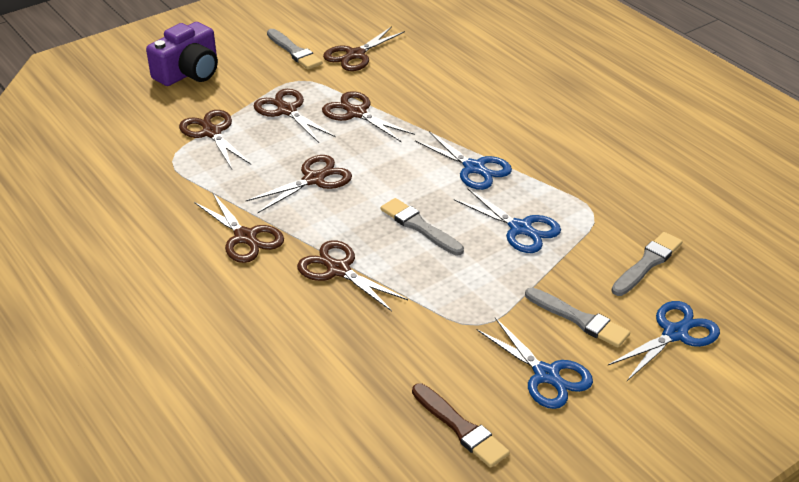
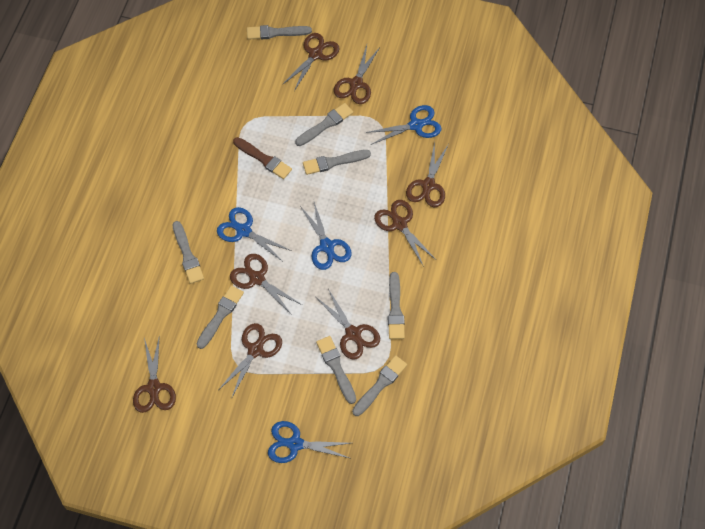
brown scissors: [179,110,251,169] [194,192,284,263] [246,155,352,213] [254,89,336,143] [297,240,408,311] [322,91,415,142] [323,27,405,71] = 7 -> [133,335,176,413] [219,323,282,399] [230,254,302,315] [282,33,339,91] [316,289,380,360] [334,45,380,104] [374,200,436,267] [406,142,449,207] = 8
grey brush: [267,29,322,70] [381,198,464,255] [525,287,630,348] [612,232,682,296] = 4 -> [173,221,204,284] [197,285,244,349] [247,25,312,40] [295,103,353,146] [303,150,371,175] [316,336,356,404] [352,355,407,416] [388,272,405,339] = 8
purple camera: [146,22,218,86] = 1 -> none = 0

